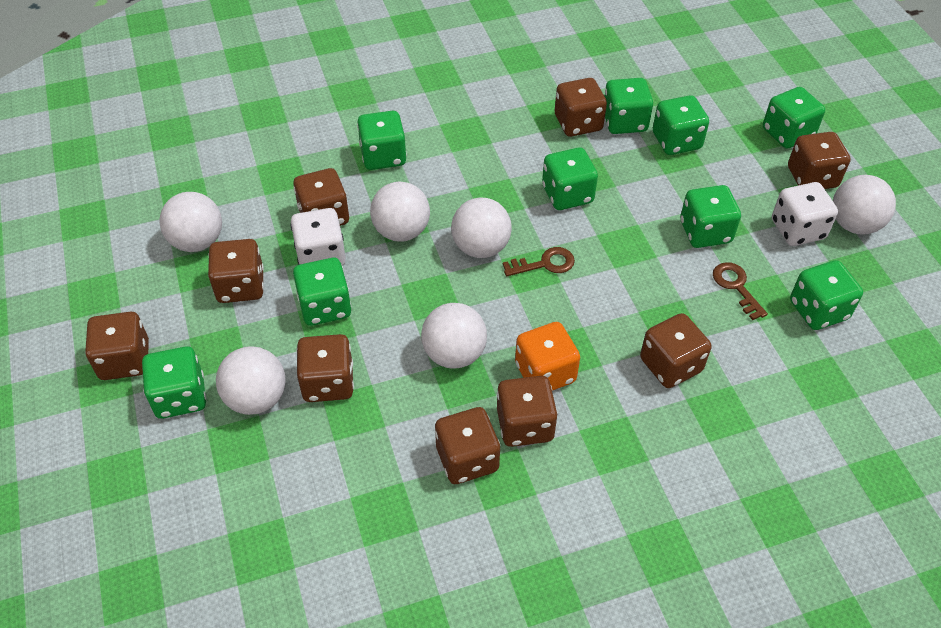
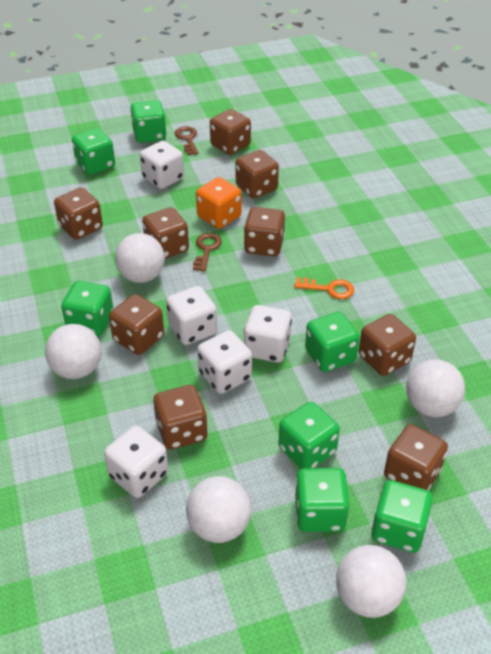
green dice: [142,346,206,419] [293,258,351,326] [357,111,407,170] [542,147,598,210] [605,78,653,134] [653,95,709,155] [680,185,741,248] [763,87,825,149] [790,260,863,330] = 9 -> [61,281,114,336] [72,128,115,175] [130,100,167,143] [278,402,340,469] [295,468,349,532] [305,312,360,372] [371,480,433,553] = 7
orange key: none = 0 -> [294,277,354,299] = 1
white ball: [159,192,222,252] [216,346,286,415] [370,182,430,242] [421,303,487,369] [451,198,512,258] [833,175,896,234] = 6 -> [45,324,101,379] [115,233,165,283] [186,476,251,543] [336,545,406,618] [406,359,465,417] = 5
white dice: [291,208,346,266] [772,182,838,246] = 2 -> [104,426,168,498] [140,141,184,189] [166,286,217,345] [197,330,252,394] [244,305,292,363] = 5

